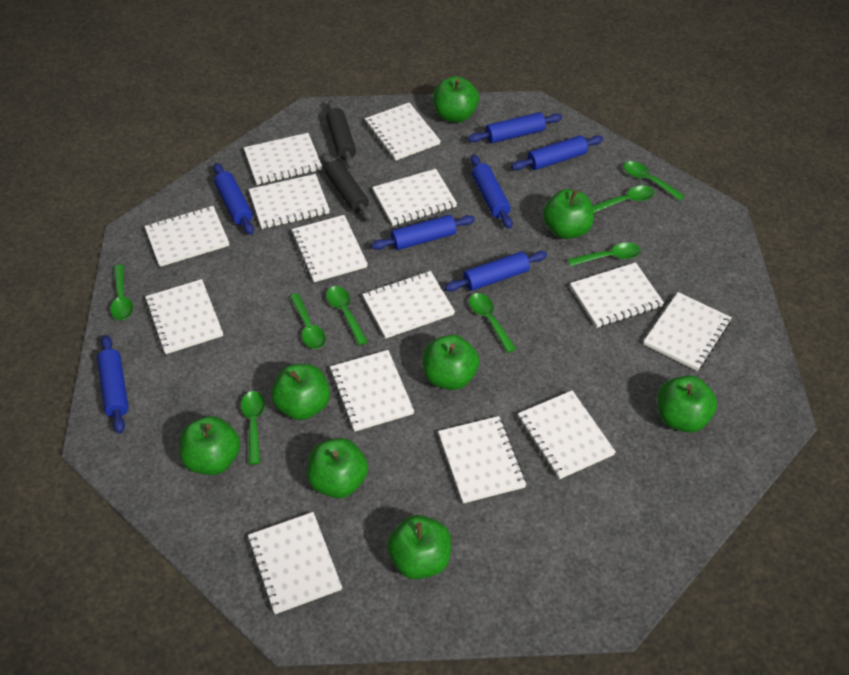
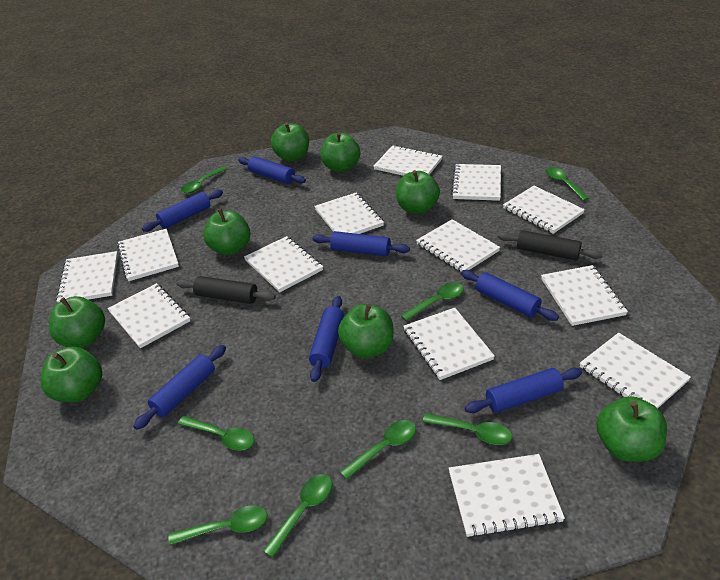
white notebook: [145,206,229,267] [145,279,223,354] [244,133,322,185] [248,512,342,614] [249,174,330,229] [292,215,368,282] [330,350,414,432] [362,271,455,339] [365,102,441,161] [372,169,457,226] [438,416,526,503] [518,390,616,479] [570,262,664,328] [644,292,732,371] = 14 -> [56,251,118,303] [107,283,190,348] [117,229,179,281] [244,236,323,293] [314,192,384,234] [374,145,442,176] [403,308,495,380] [416,219,500,272] [449,454,565,537] [451,164,501,201] [503,186,585,234] [541,265,628,326] [580,333,691,408] = 13

